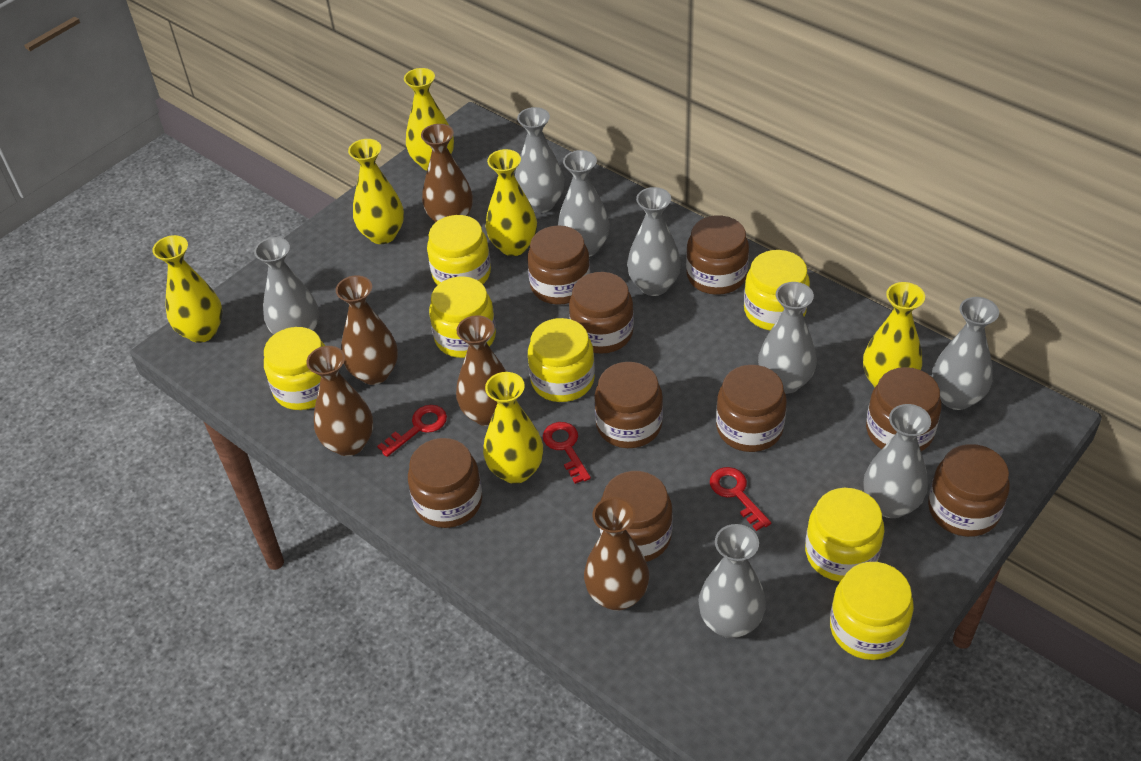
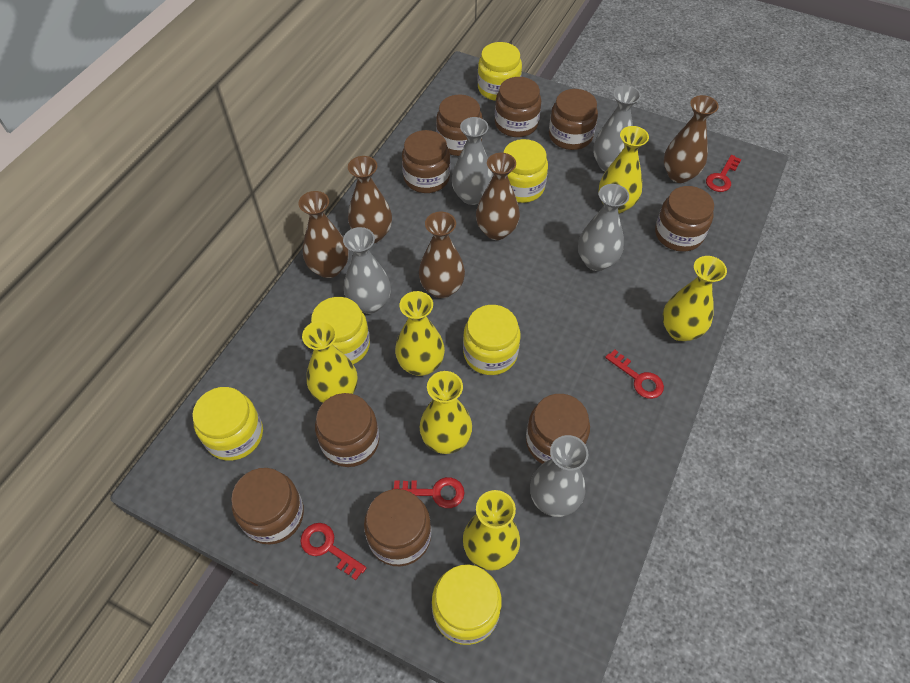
grey vase: [254,237,319,334] [515,107,564,213] [558,150,610,257] [627,187,681,296] [698,524,766,638] [758,282,817,394] [864,404,931,518] [932,297,999,410] = 8 -> [343,227,391,314] [452,117,494,205] [530,435,588,517] [578,184,629,271] [593,85,641,172] = 5
red key: [377,405,447,457] [543,422,591,484] [710,467,771,531] = 3 -> [300,523,367,580] [393,477,464,508] [605,349,664,399] [706,155,741,192] = 4
yellow jar: [264,327,325,410] [427,215,491,285] [429,276,496,358] [528,318,595,402] [744,250,810,330] [805,488,885,582] [830,562,914,660] = 7 -> [192,387,263,461] [311,297,370,364] [432,564,502,645] [463,305,520,375] [478,42,522,101] [503,139,548,203] = 6

